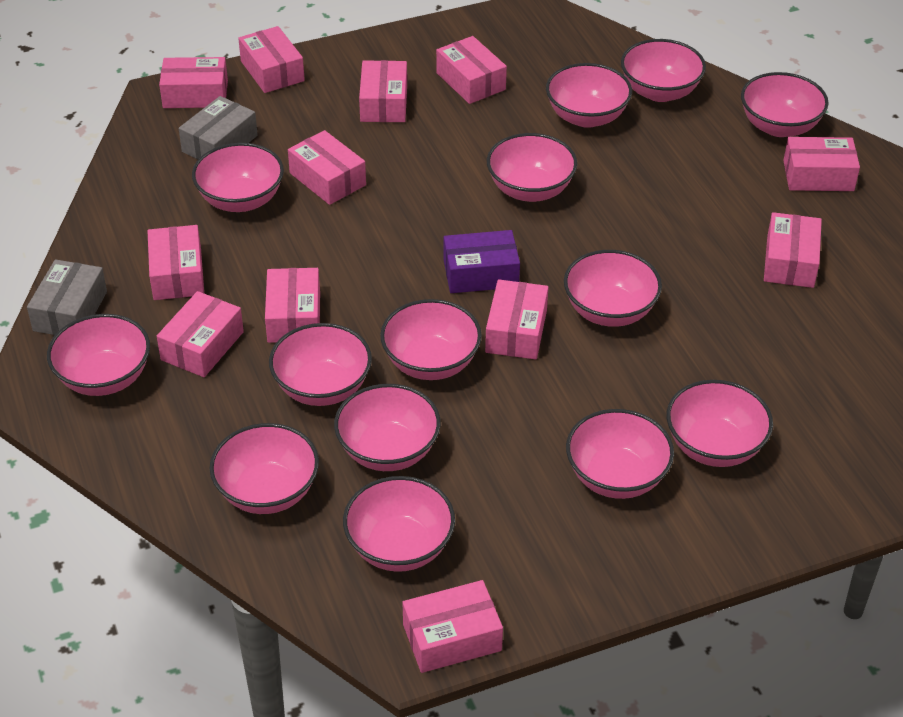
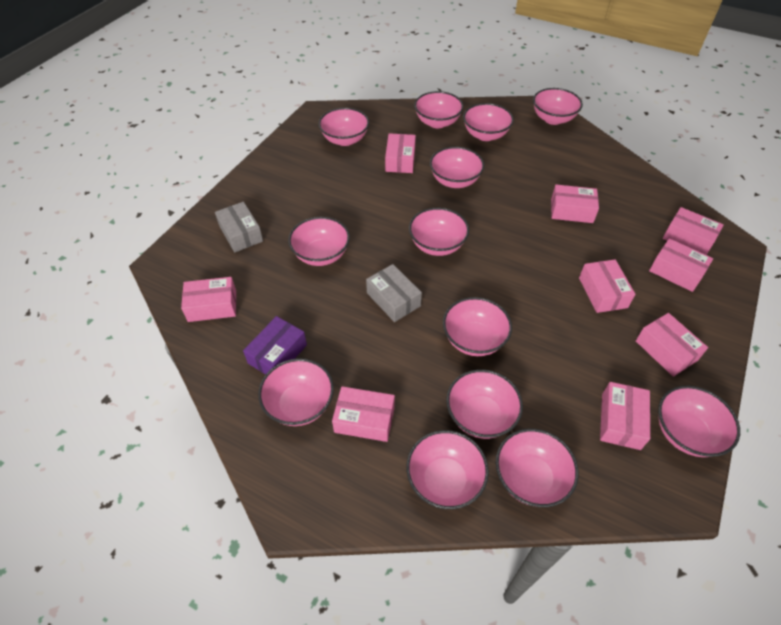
pink bowl: [47,314,150,396] [192,143,284,212] [209,423,319,514] [269,323,372,406] [334,384,441,471] [343,476,455,572] [380,299,482,380] [487,133,577,202] [546,63,632,128] [564,250,662,327] [566,409,674,499] [621,39,706,102] [667,380,773,467] [741,72,829,137] = 14 -> [258,358,334,426] [288,217,350,266] [319,108,369,146] [406,430,489,509] [409,208,469,256] [414,91,464,128] [430,147,484,188] [443,297,512,356] [446,369,523,439] [463,103,514,141] [496,429,579,507] [533,88,583,125] [658,386,740,457] = 13
pink box: [148,225,204,300] [157,291,244,377] [159,57,228,108] [238,26,305,93] [265,268,320,343] [288,130,366,205] [359,60,407,122] [402,580,503,673] [436,36,507,104] [485,279,548,359] [764,212,822,288] [783,137,860,191] = 12 -> [181,277,236,322] [332,386,395,442] [385,133,416,173] [551,185,599,223] [579,259,635,313] [600,382,650,450] [636,313,708,377] [649,238,713,292] [663,207,724,255] = 9

